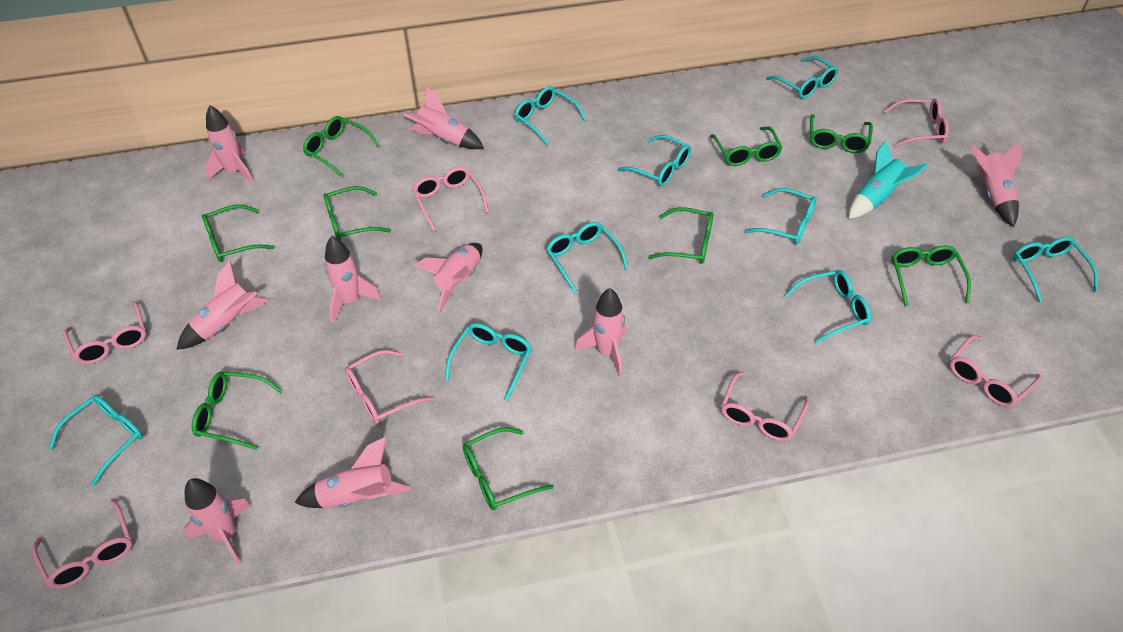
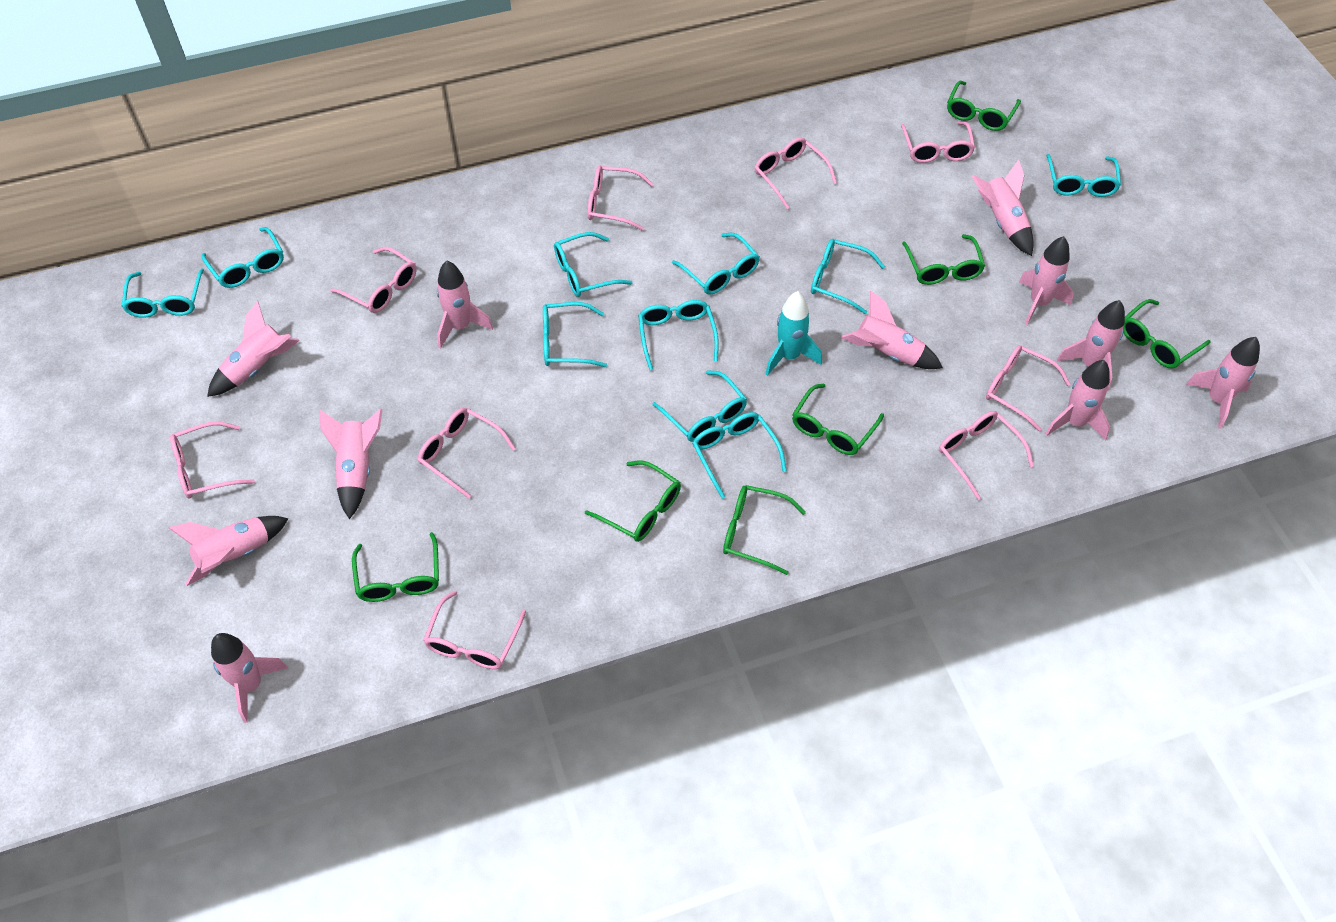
green glasses: [192,371,283,450] [202,205,274,262] [303,116,380,177] [323,186,391,240] [463,427,554,510] [648,207,714,264] [710,126,782,166] [810,114,873,153] [891,246,971,306] = 9 -> [352,532,439,602] [585,460,681,542] [723,485,806,575] [792,383,884,455] [902,234,985,285] [947,81,1021,131] [1123,299,1211,369] = 7
pink glasses: [32,499,132,589] [63,302,146,364] [345,350,433,424] [412,167,489,231] [721,371,809,441] [884,98,949,147] [950,335,1041,407] = 7 -> [170,422,255,499] [330,247,416,313] [418,408,516,499] [423,590,526,669] [587,166,654,231] [754,137,837,209] [901,121,975,163] [939,411,1034,500] [986,345,1071,432] = 9
pink rocket: [176,261,269,350] [184,478,251,565] [205,106,254,184] [294,437,412,508] [325,236,382,323] [403,87,484,149] [414,243,483,312] [575,288,627,377] [971,141,1022,227] = 9 -> [169,516,289,586] [207,301,300,397] [211,633,288,723] [319,409,383,519] [437,260,493,349] [841,290,943,369] [972,159,1034,256] [1019,236,1074,325] [1045,360,1110,440] [1057,300,1125,391] [1186,337,1260,429] = 11
turquoise glasses: [49,395,143,486] [445,323,532,401] [514,86,586,145] [546,222,628,293] [618,135,691,186] [745,188,817,244] [766,56,838,99] [785,270,871,343] [1013,237,1098,302] = 9 -> [121,268,204,318] [201,227,284,288] [543,302,607,367] [554,232,633,297] [638,300,719,370] [652,370,747,442] [672,233,760,295] [692,412,787,499] [811,239,885,314] [1046,154,1121,197] = 10

